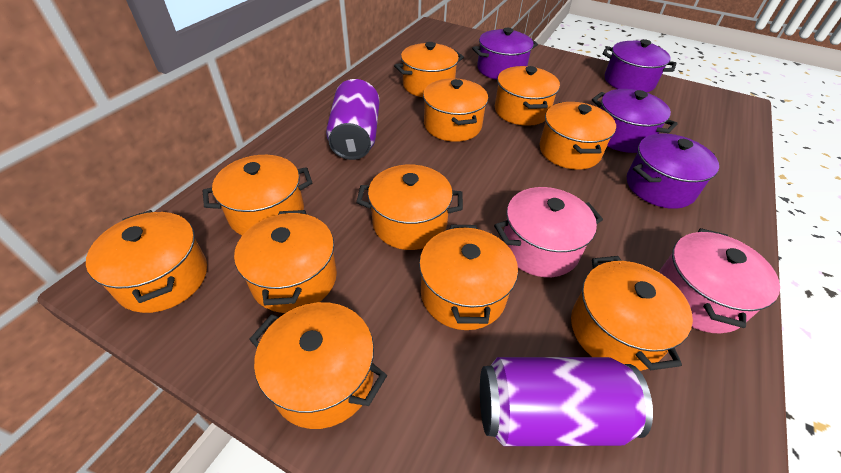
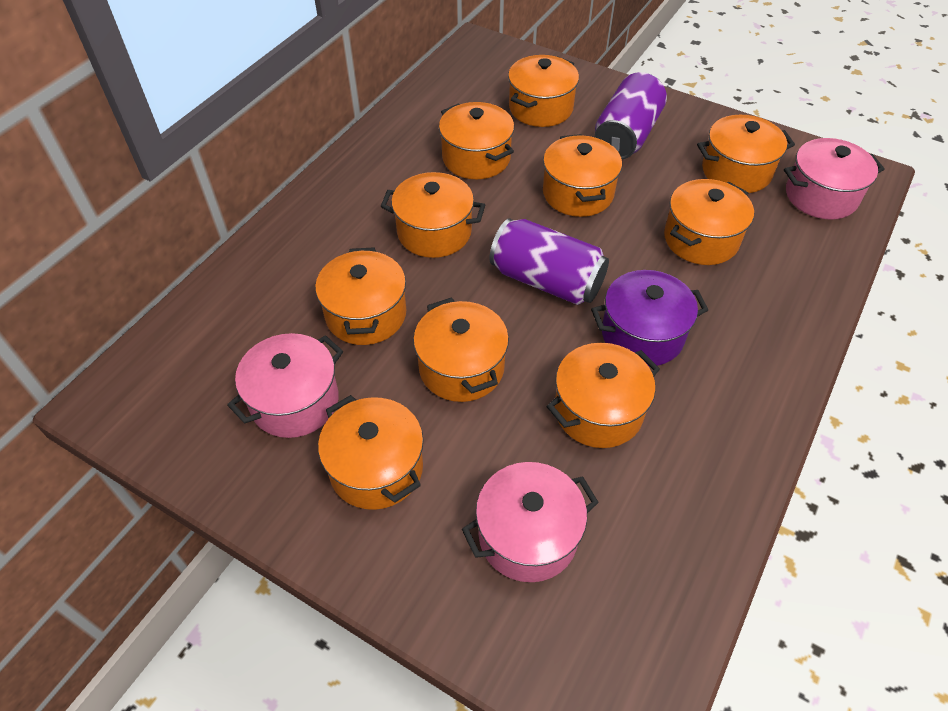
orange pot: [86,210,207,313] [203,155,312,235] [234,210,337,313] [249,302,387,429] [356,165,463,250] [394,42,464,97] [419,225,518,330] [423,78,488,142] [495,66,560,126] [539,102,616,170] [571,256,693,371] = 11 -> [315,247,406,345] [318,395,423,510] [380,172,485,258] [413,297,509,402] [439,102,514,179] [508,55,579,127] [543,134,622,217] [547,343,660,448] [664,179,754,265] [697,115,795,193] = 10
pink pot: [494,187,603,277] [659,228,780,333] = 2 -> [227,333,343,438] [462,462,599,582] [784,138,885,220] = 3
purple pot: [472,28,538,80] [592,89,678,153] [603,39,676,92] [627,133,719,209] = 4 -> [591,270,708,367] = 1

